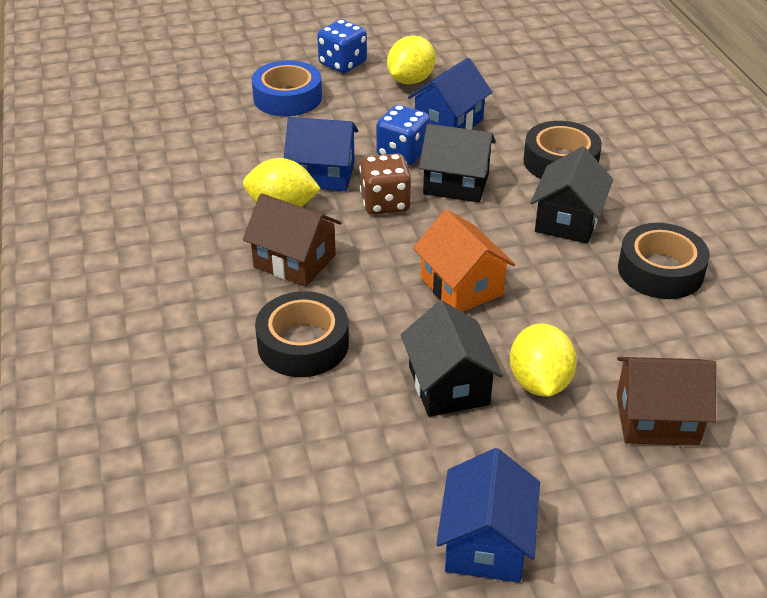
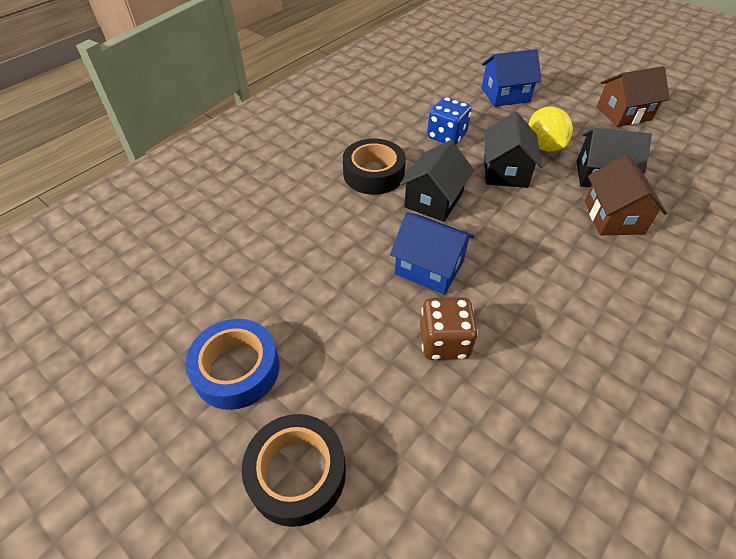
black tape: [255,291,349,377] [523,121,602,179] [618,223,710,299] = 3 -> [242,414,346,527] [343,138,406,195] = 2
blue dice: [317,20,367,73] [376,105,431,165] = 2 -> [427,97,472,144] = 1
blue house: [284,117,358,191] [408,58,492,130] [436,448,540,582] = 3 -> [390,212,475,295] [482,49,541,107] = 2
orange house: [413,209,515,312] = 1 -> none = 0
yellow lemon: [243,158,321,207] [387,36,436,84] [510,324,577,397] = 3 -> [528,107,573,151] = 1

